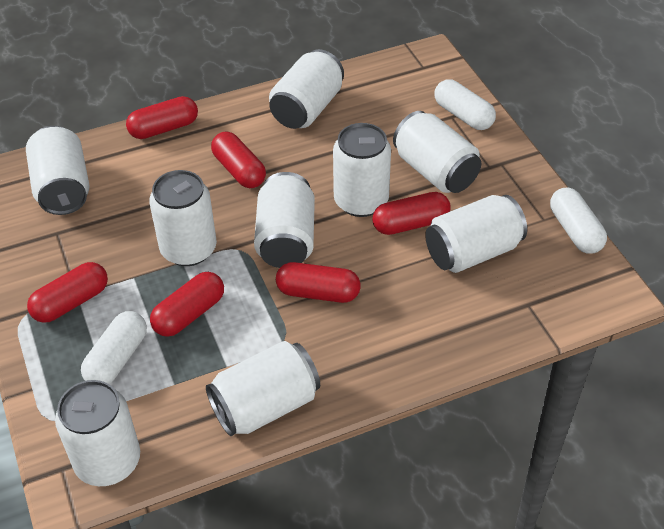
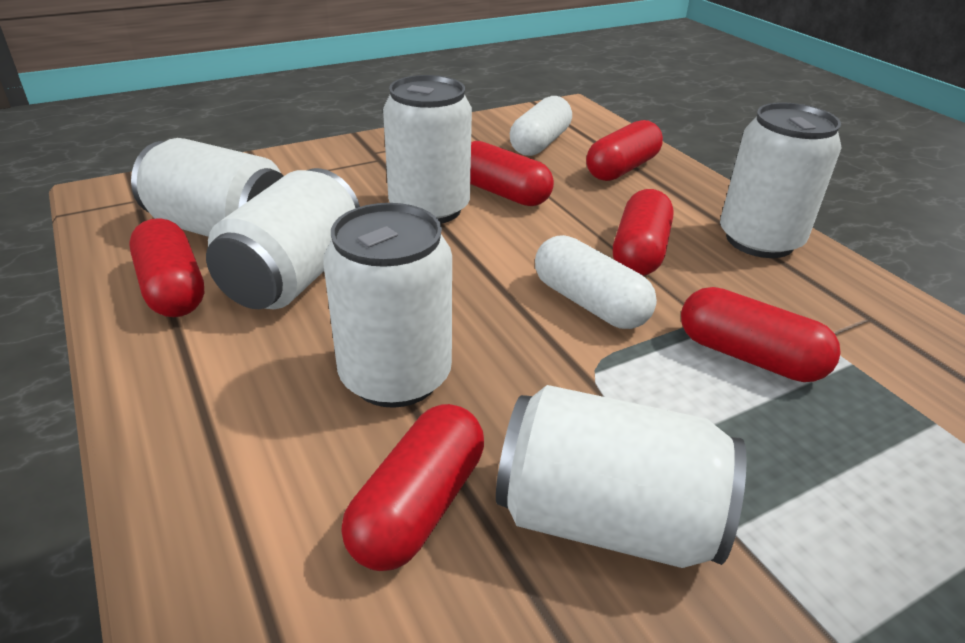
white can: [26,126,89,215] [55,380,140,486] [149,170,217,266] [206,341,320,436] [254,172,315,268] [269,49,344,129] [333,123,391,217] [393,111,481,193] [425,195,527,273] = 9 -> [131,138,284,237] [206,168,360,309] [323,203,452,408] [383,75,472,224] [496,385,747,568] [720,102,842,258] = 6
white capsule: [81,311,147,384] [435,80,496,130] [550,187,607,254] = 3 -> [510,96,572,156] [535,235,657,329] = 2

